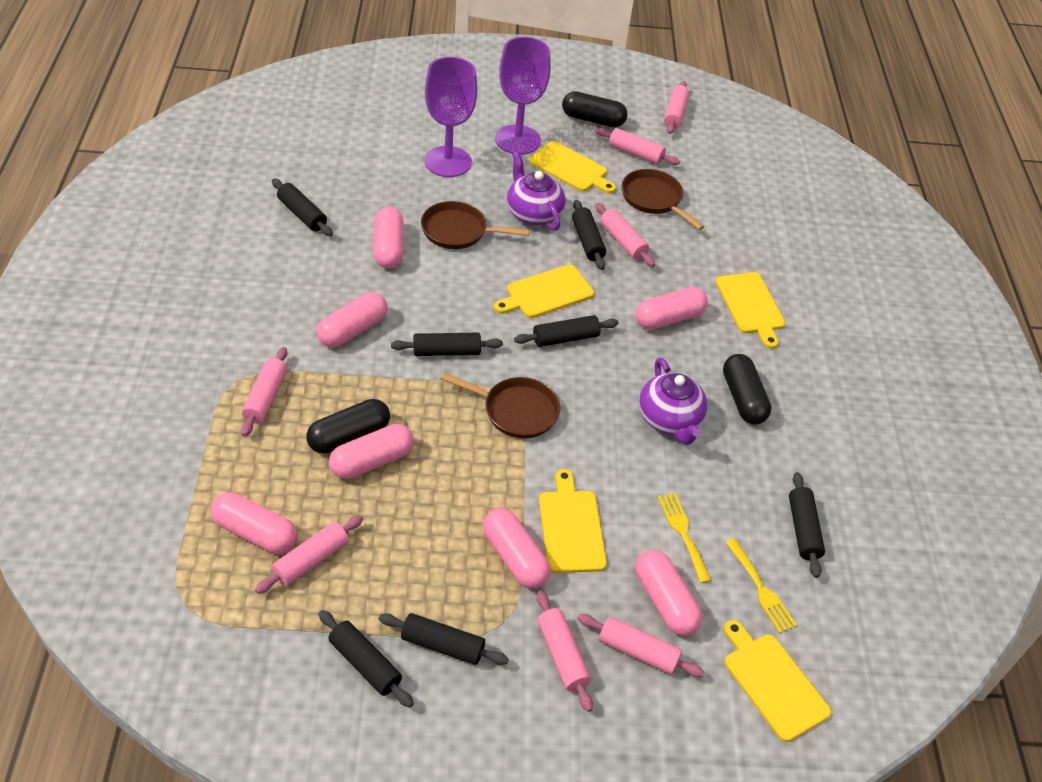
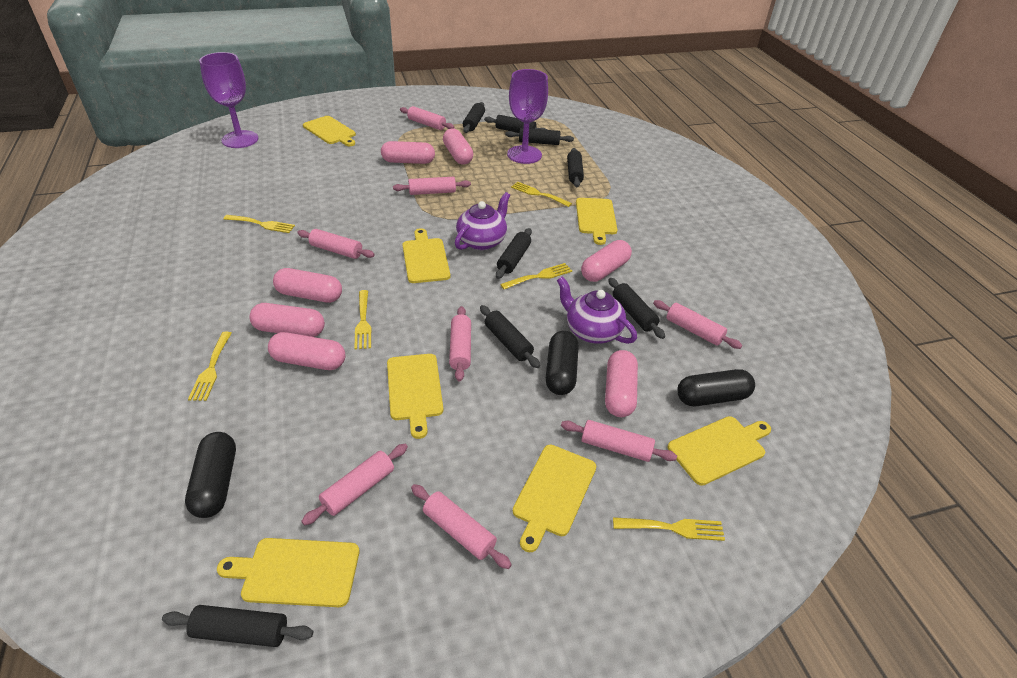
black rolling pin: [272,178,333,236] [318,610,414,708] [379,613,509,665] [391,333,503,356] [514,315,618,347] [572,200,606,270] [789,472,825,578] = 7 -> [162,605,313,647] [463,102,485,133] [480,305,540,368] [484,115,547,133] [496,228,532,279] [505,128,574,145] [567,148,584,187] [608,278,665,339] = 8
brown pan: [421,201,530,249] [440,372,560,439] [622,169,705,230] = 3 -> none = 0
pink rolling pin: [241,347,287,437] [255,515,363,594] [537,591,593,712] [578,614,704,677] [595,128,680,165] [595,203,655,267] [664,81,690,134] = 7 -> [297,229,375,259] [301,444,408,526] [393,177,471,195] [400,106,454,130] [411,484,512,569] [449,306,471,382] [561,420,677,462] [653,300,742,349] = 8
yellow cutting board: [494,265,594,318] [529,141,616,194] [539,469,607,573] [716,272,786,349] [724,620,831,742] = 5 -> [217,538,360,607] [303,116,356,146] [387,354,443,439] [402,228,450,283] [513,445,596,552] [576,198,617,245] [667,416,771,486] = 7
yellow fork: [657,493,711,583] [725,538,797,633] = 2 -> [188,332,232,401] [224,215,295,233] [354,290,371,349] [500,263,572,289] [511,182,572,207] [613,517,725,541] = 6

